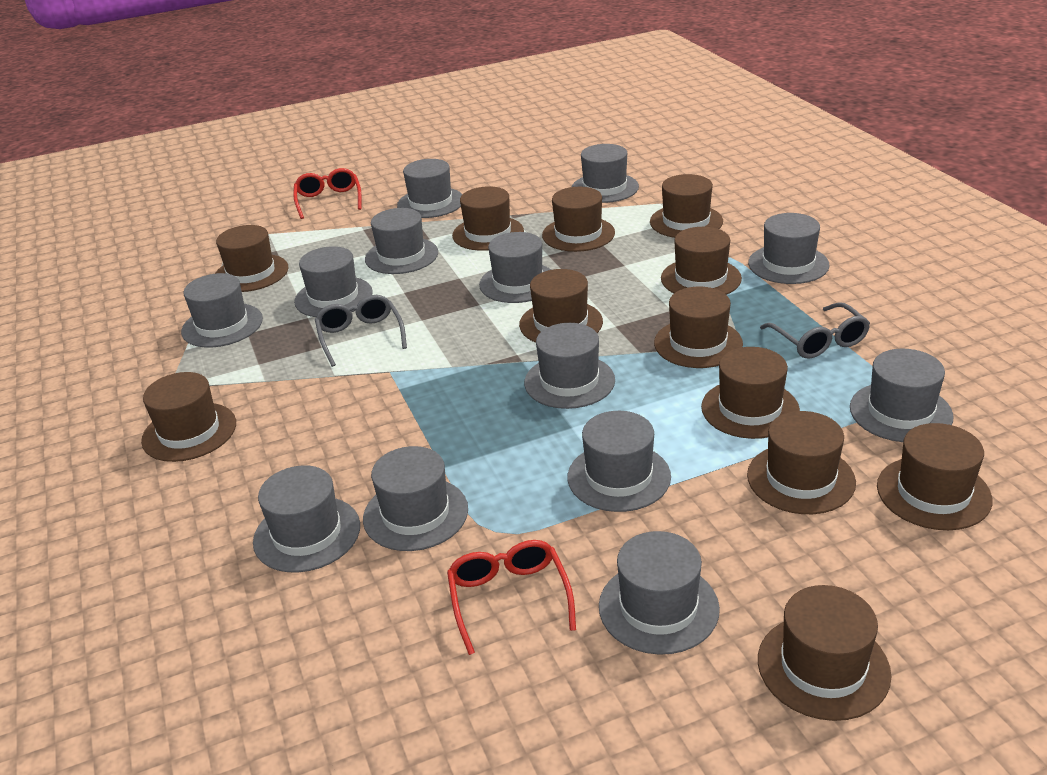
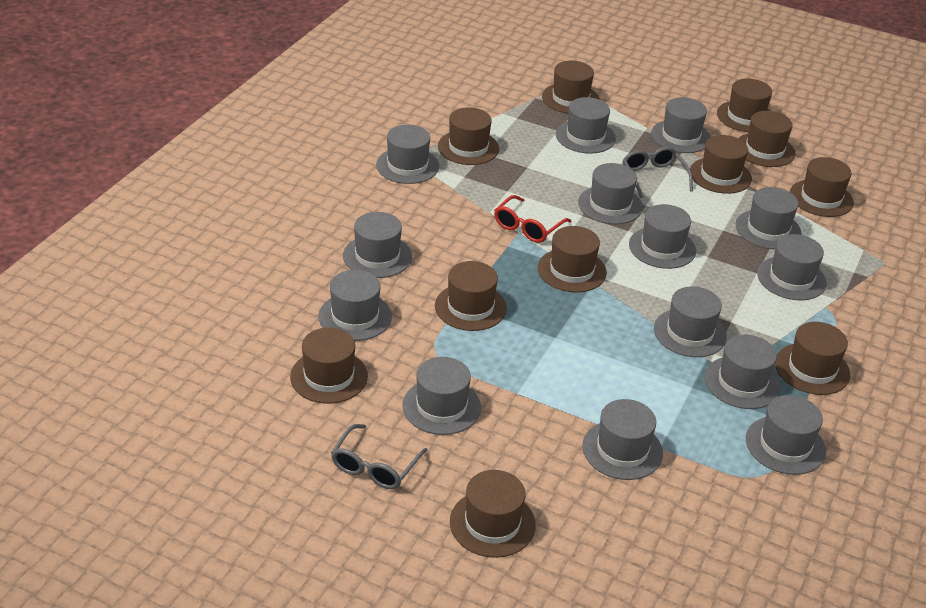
brown hat: [141,372,236,462] [215,225,289,292] [452,186,524,251] [519,269,603,343] [542,187,615,252] [650,174,723,238] [654,287,743,368] [661,227,742,295] [701,347,800,439] [747,411,856,514] [758,585,891,721] [877,423,992,530] = 12 -> [290,327,368,404] [435,261,507,331] [438,107,499,165] [450,470,536,558] [538,226,607,292] [542,61,600,114] [690,135,752,194] [717,79,772,132] [738,111,796,167] [775,322,850,395] [790,157,854,217] = 11
grey hat: [181,273,263,347] [253,465,360,572] [294,246,373,317] [363,446,468,551] [365,208,438,274] [397,159,462,218] [479,232,551,303] [524,323,615,409] [568,411,671,512] [572,144,639,203] [599,531,720,655] [748,213,830,284] [850,349,954,442] = 13 -> [318,270,392,341] [343,212,412,278] [376,125,439,184] [402,357,481,435] [556,97,616,153] [578,163,643,224] [582,399,663,480] [629,204,696,269] [651,97,711,153] [654,286,727,357] [705,334,781,409] [735,187,802,249] [746,395,826,475] [757,234,827,300] = 14
red glasses: [293,168,362,219] [447,540,576,655] = 2 -> [494,195,572,243] = 1

